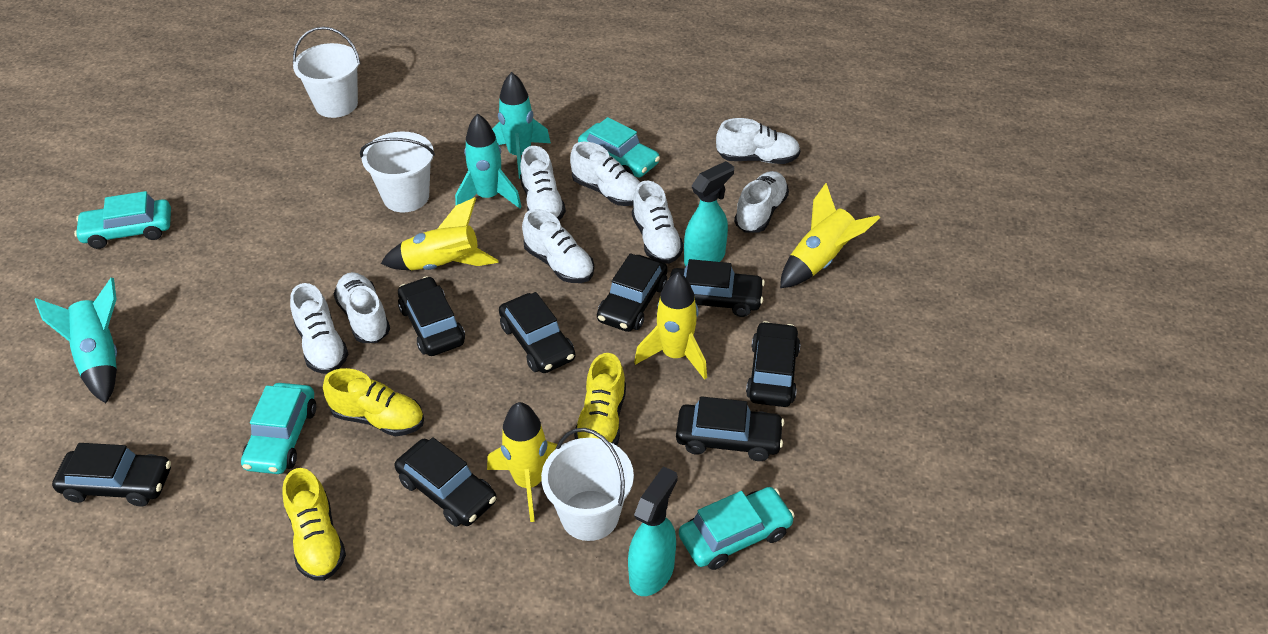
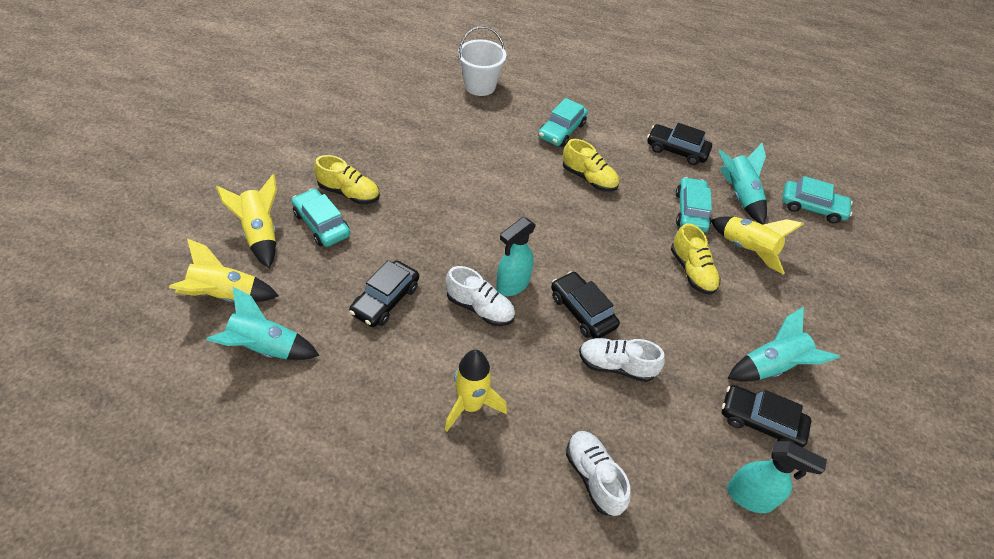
black car: [52,443,171,507] [394,437,497,527] [398,276,465,356] [499,292,576,373] [597,253,668,332] [670,259,765,317] [676,396,784,461] [746,321,801,407] = 8 -> [349,260,419,327] [551,271,620,338] [647,123,712,165] [722,385,811,447] = 4
white bucket: [293,27,361,118] [360,132,435,212] [541,428,634,541] = 3 -> [458,26,506,96] = 1
white shoe: [290,283,348,374] [333,272,390,343] [520,146,566,220] [522,209,594,283] [570,142,640,206] [632,181,684,264] [716,118,801,164] [734,171,789,233] = 8 -> [445,266,515,326] [566,431,631,516] [579,338,665,382] = 3

